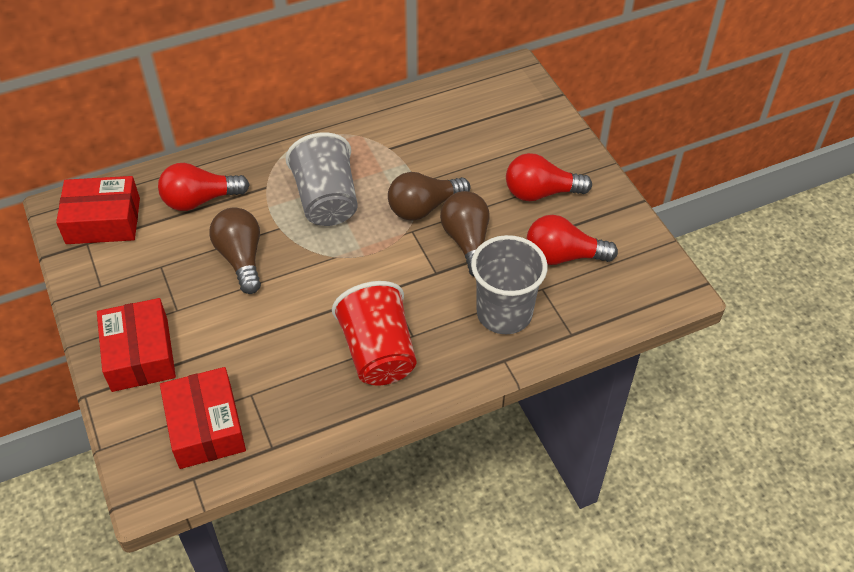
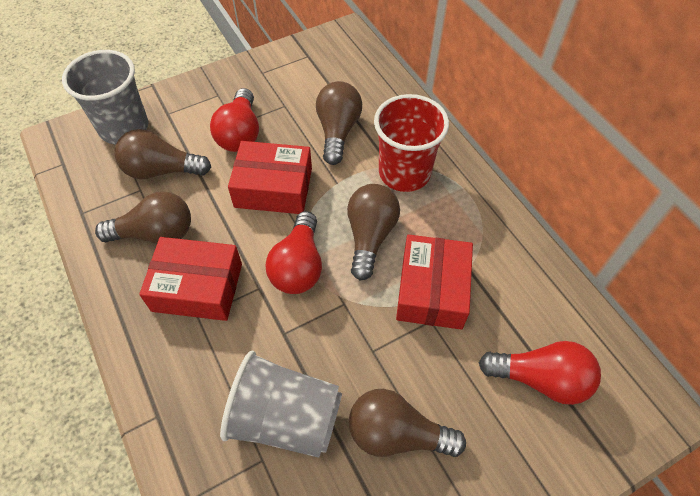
brown light bulb: [209,207,261,294] [388,172,470,221] [440,191,489,276] = 3 -> [95,191,191,244] [114,129,211,179] [316,81,362,165] [347,184,400,280] [349,389,466,457] = 5

